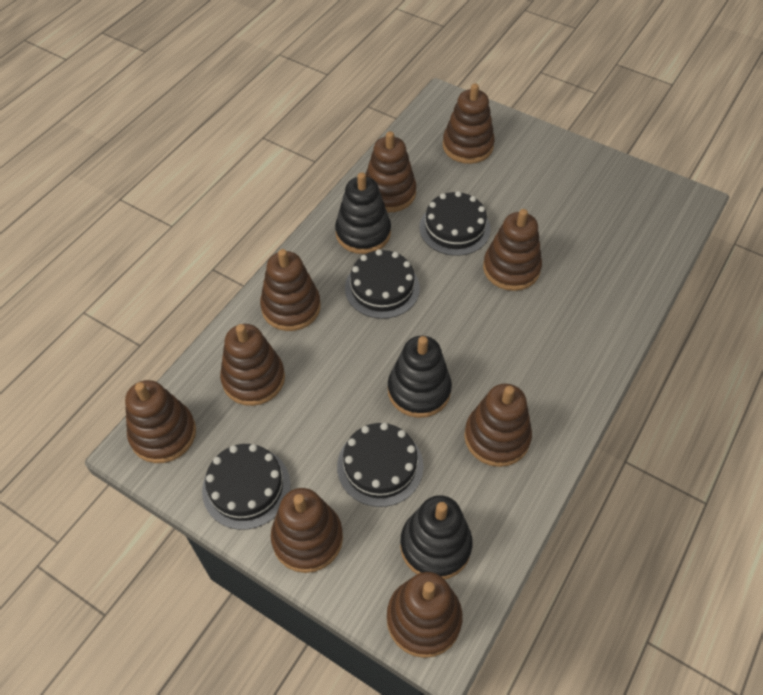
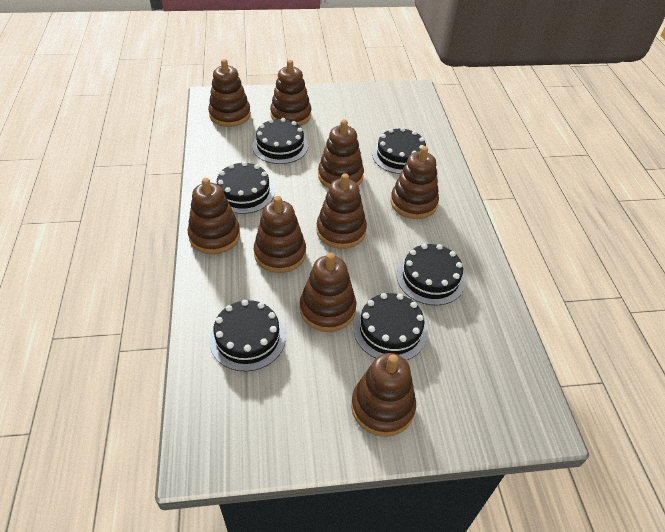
black cake: [202,444,291,530] [337,423,424,507] [345,249,420,319] [419,191,491,256] = 4 -> [209,300,286,372] [217,161,275,214] [252,118,308,164] [354,293,428,360] [372,127,426,174] [397,244,465,305] = 6
black stacking toy: [335,172,391,254] [388,336,452,418] [400,495,472,579] = 3 -> none = 0

